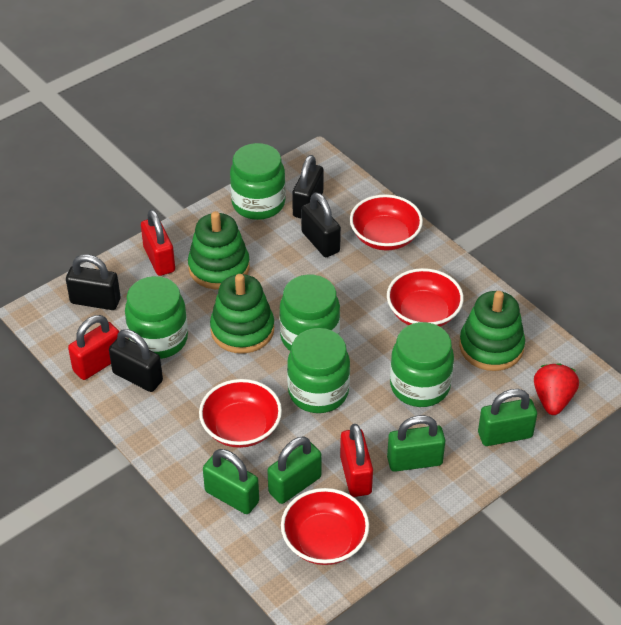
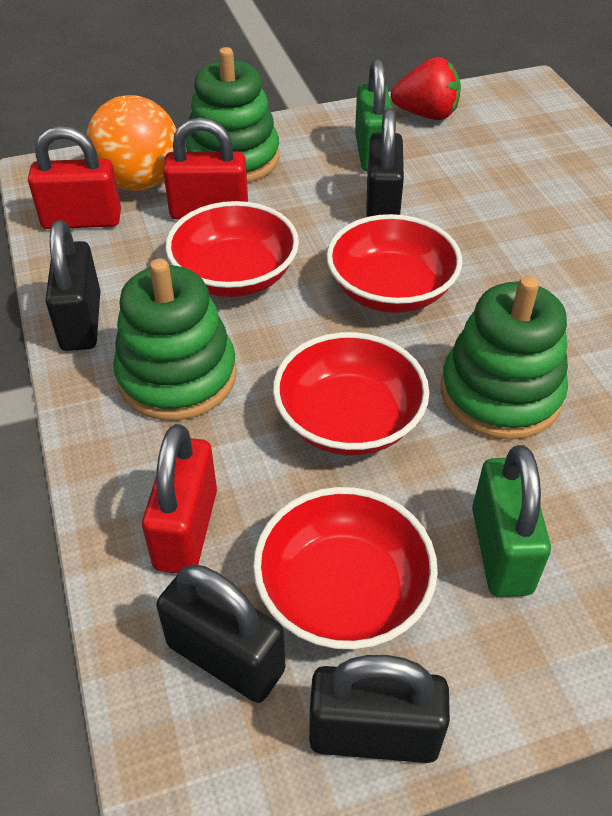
green jar: [125,276,188,359] [230,143,286,220] [279,274,340,351] [287,328,350,413] [390,322,454,407] = 5 -> none = 0
green padlock: [203,449,259,514] [267,437,322,504] [387,415,445,472] [478,389,537,446] = 4 -> [355,59,392,172] [472,445,551,597] = 2
orange ball: none = 0 -> [86,95,177,191] = 1

